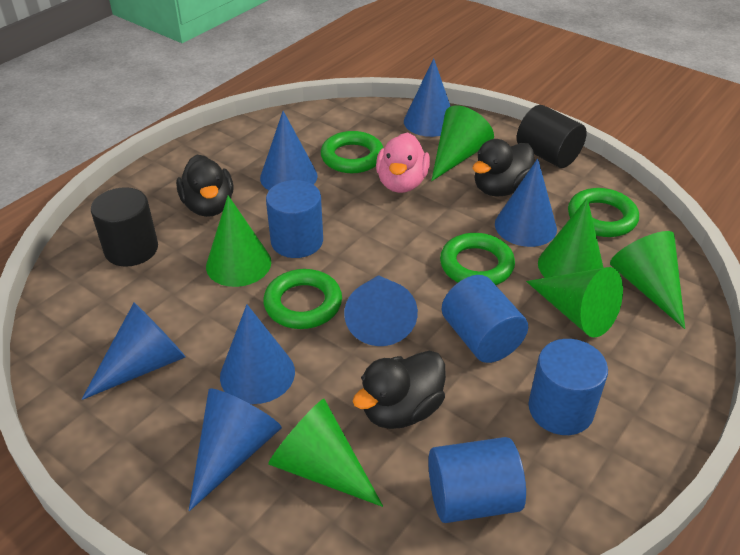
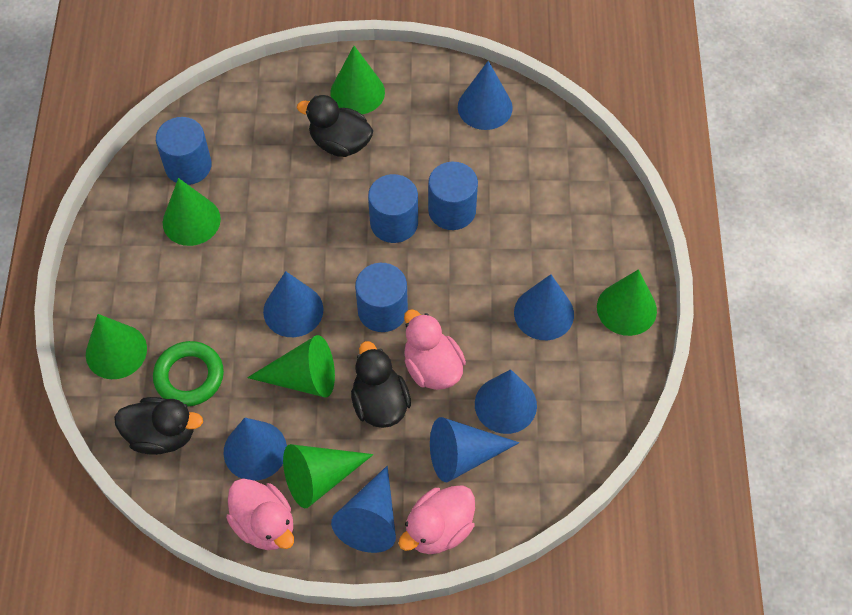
black cylinder: [91,187,158,267] [517,105,587,168] = 2 -> none = 0
green ring: [264,269,342,329] [321,131,383,173] [440,233,515,285] [568,188,639,237] = 4 -> [153,341,224,406] = 1
pink duck: [376,132,430,193] = 1 -> [226,478,294,550] [398,485,475,554] [404,309,466,390] = 3

